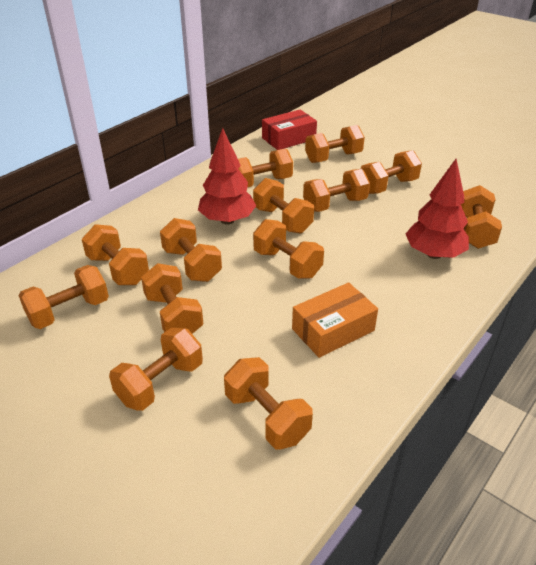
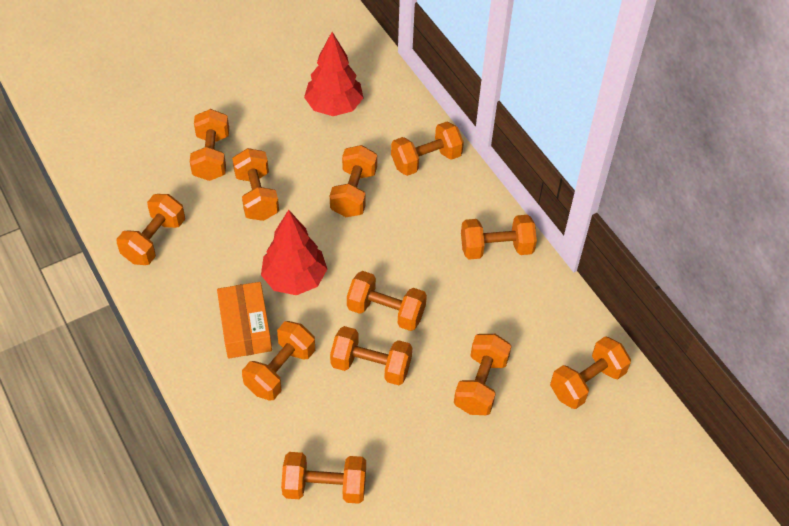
orange dumbbell: [19,265,109,329] [82,224,149,285] [109,327,203,411] [141,263,203,334] [160,218,222,282] [224,357,313,449] [238,148,293,187] [253,178,314,233] [253,219,324,279] [303,169,370,212] [305,125,365,163] [361,150,422,194] [461,185,502,249] = 13 -> [116,194,185,265] [190,109,229,181] [232,148,279,221] [242,321,315,401] [281,452,366,504] [330,145,377,217] [330,326,413,385] [347,271,427,331] [391,122,464,176] [454,334,511,415] [461,215,537,260] [550,336,631,409] = 12
red box: [262,110,317,150] = 1 -> none = 0

